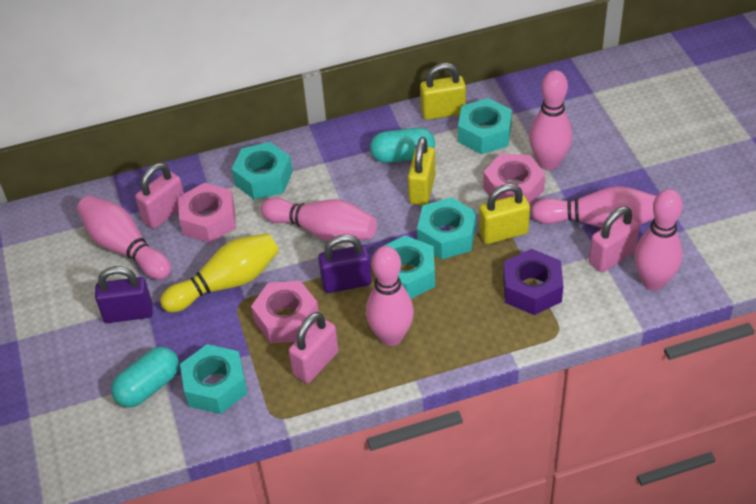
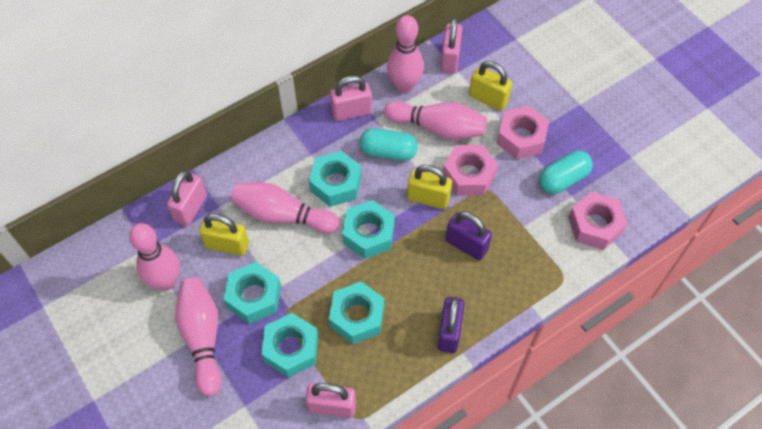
pink bowling pin: [77,195,171,280] [261,198,377,244] [366,246,414,346] [529,70,572,170] [531,186,656,228] [634,189,683,291] = 6 -> [129,223,180,291] [175,278,221,396] [231,182,340,233] [384,101,487,140] [387,15,424,93] = 5
pink padlock: [135,163,184,229] [289,312,338,383] [589,206,640,273] = 3 -> [167,170,207,226] [305,383,356,418] [330,76,372,121] [441,17,462,73] = 4
purple nut: [503,249,563,315] = 1 -> none = 0
yellow bowling pin: [160,233,279,312] = 1 -> none = 0

